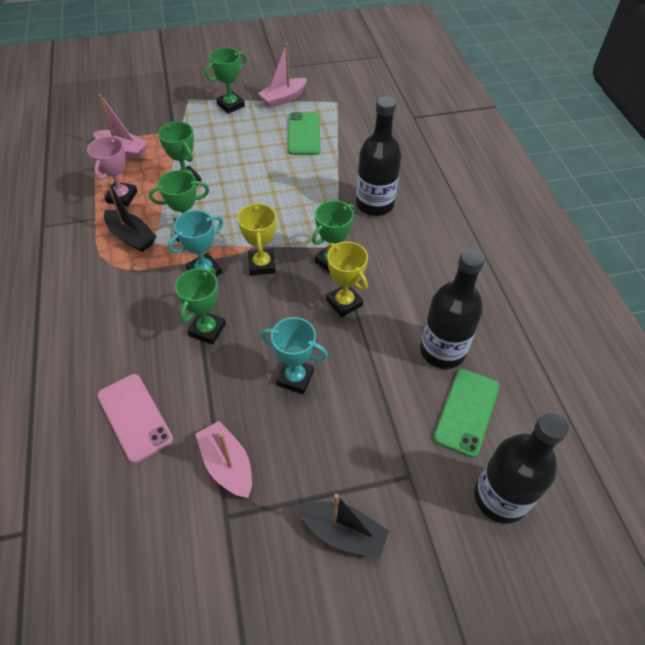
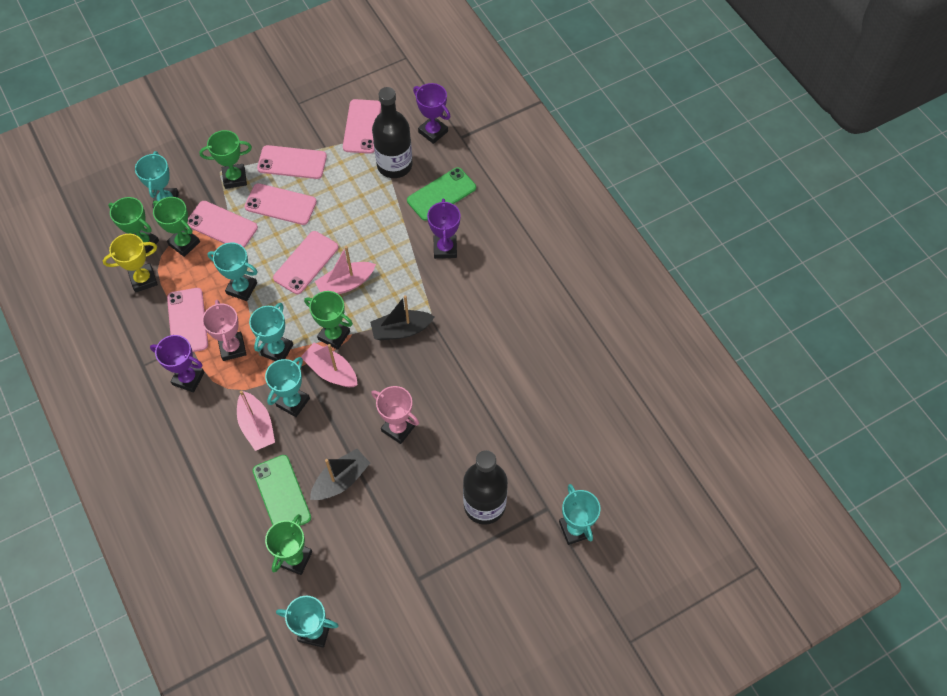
black bottle: [356,96,402,216] [420,248,485,369] [474,412,569,524] = 3 -> [372,87,413,178] [463,450,508,525] = 2
pink phone: [97,374,173,463] = 1 -> [167,288,208,352] [187,201,258,248] [245,183,317,225] [257,145,327,179] [273,231,339,294] [343,99,381,154] = 6
pink trophy: [87,136,137,207] = 1 -> [202,300,247,361] [371,386,419,444] = 2
purple trophy: none = 0 -> [150,335,205,392] [413,83,451,144] [427,199,461,259] = 3
turquoise trophy: [168,210,223,276] [260,317,328,394] = 2 -> [135,151,179,209] [207,242,258,301] [249,303,293,361] [265,357,310,417] [276,596,339,648] [559,484,601,545] = 6
yellow trophy: [238,202,277,275] [326,242,368,317] = 2 -> [103,234,158,293] = 1

